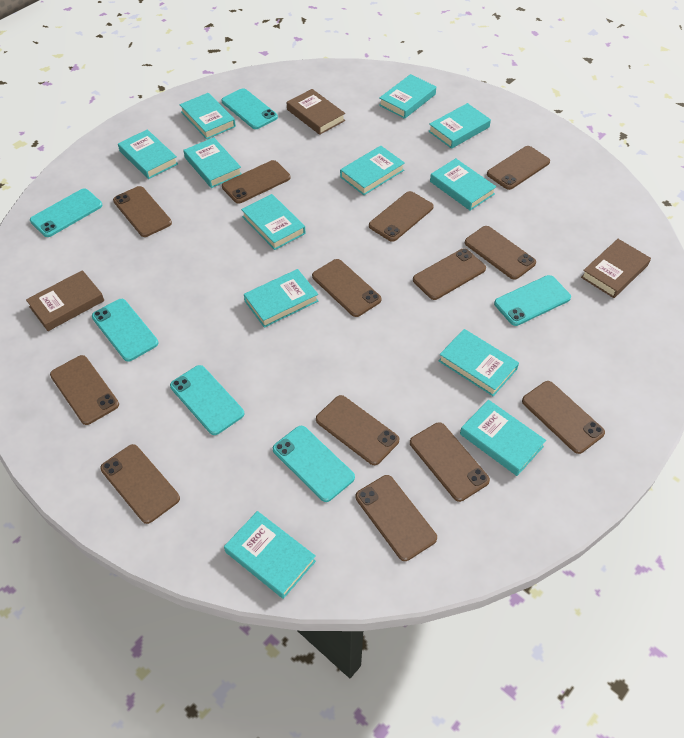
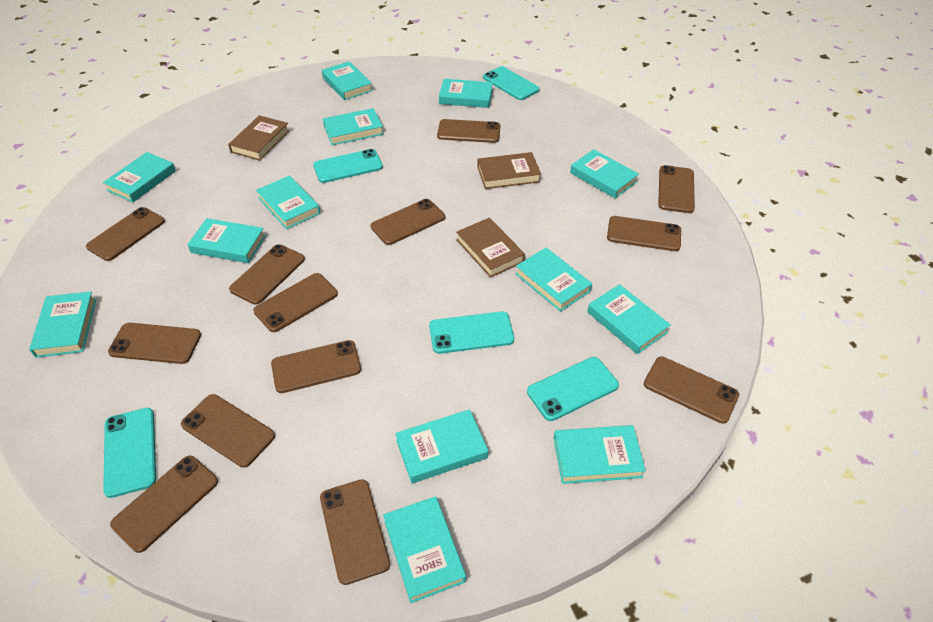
turquoise book: [118,129,178,179] [179,93,236,139] [183,137,242,188] [224,511,316,599] [241,194,305,250] [244,269,318,328] [340,146,405,195] [379,74,436,119] [428,103,491,149] [430,158,496,211] [439,329,519,396] [460,400,546,476] = 12 -> [29,291,96,358] [103,152,176,202] [187,218,266,263] [256,176,320,229] [322,61,373,100] [323,108,384,145] [383,496,466,603] [395,409,488,483] [439,79,493,108] [515,248,592,312] [554,425,646,484] [570,149,639,199] [587,284,671,354] = 13
turquoise phone: [30,189,102,237] [92,299,158,362] [170,365,244,435] [221,88,278,129] [273,426,355,502] [494,275,571,326] = 6 -> [103,408,156,498] [313,149,383,183] [429,312,514,354] [483,66,540,100] [527,357,619,421] = 5

